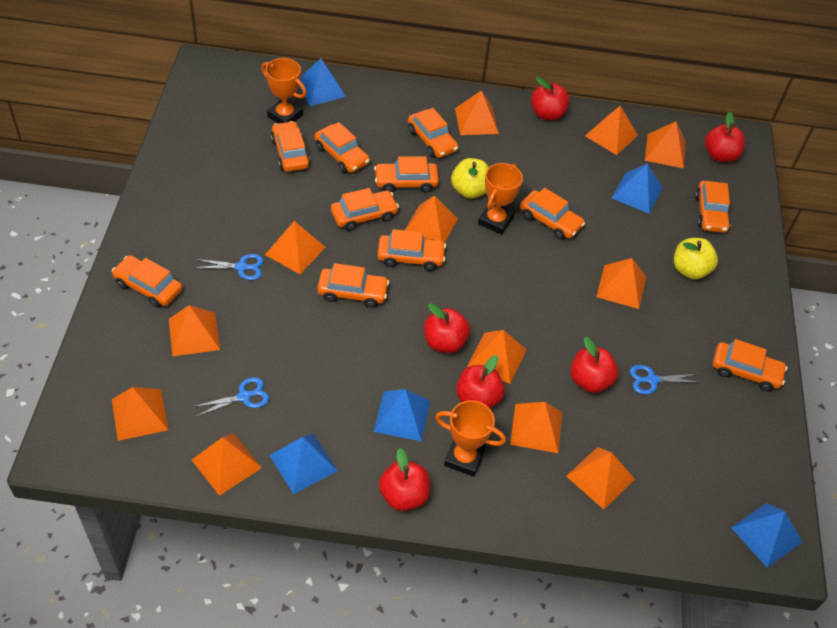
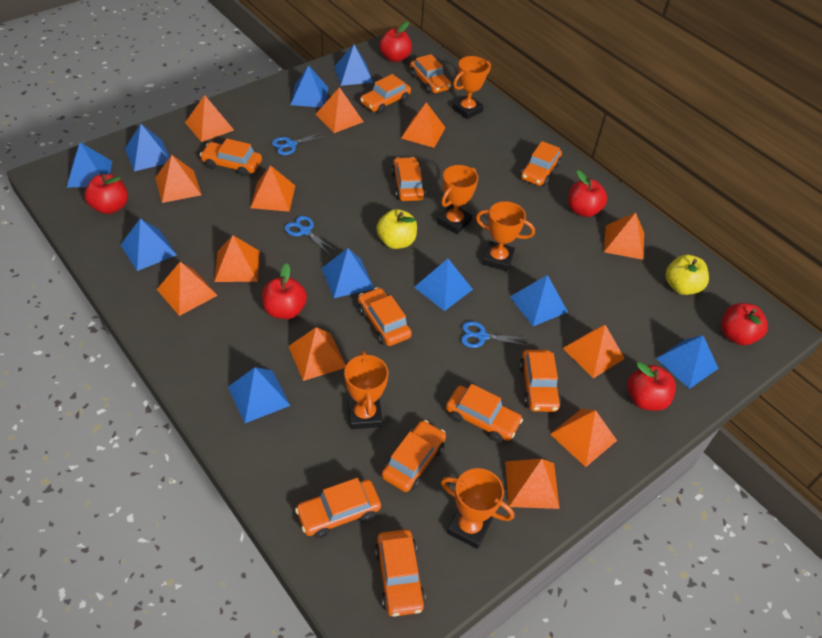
blue pyramid: [269,434,338,494] [299,58,346,106] [374,389,430,442] [612,163,663,213] [731,503,802,568] = 5 -> [67,142,112,187] [121,219,177,271] [125,124,170,171] [228,367,290,423] [290,65,329,108] [322,248,374,298] [334,44,373,86] [414,259,473,311] [510,275,568,326] [656,335,719,389] = 10
orange trophy: [261,58,306,124] [435,400,506,477] [478,163,523,235] = 3 -> [344,351,388,429] [437,165,478,234] [441,468,514,549] [452,56,491,119] [476,201,535,271] = 5

